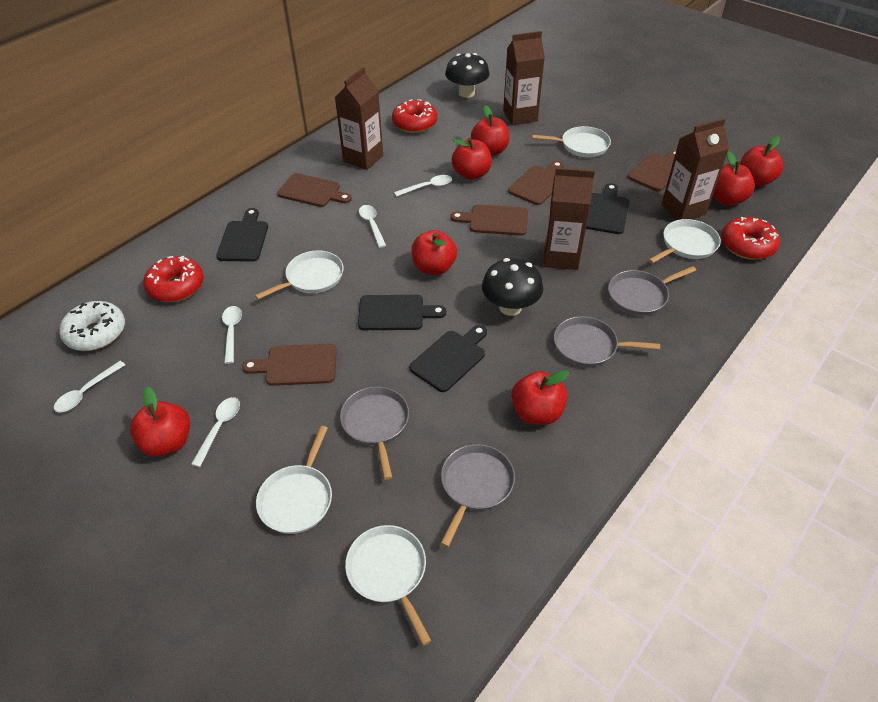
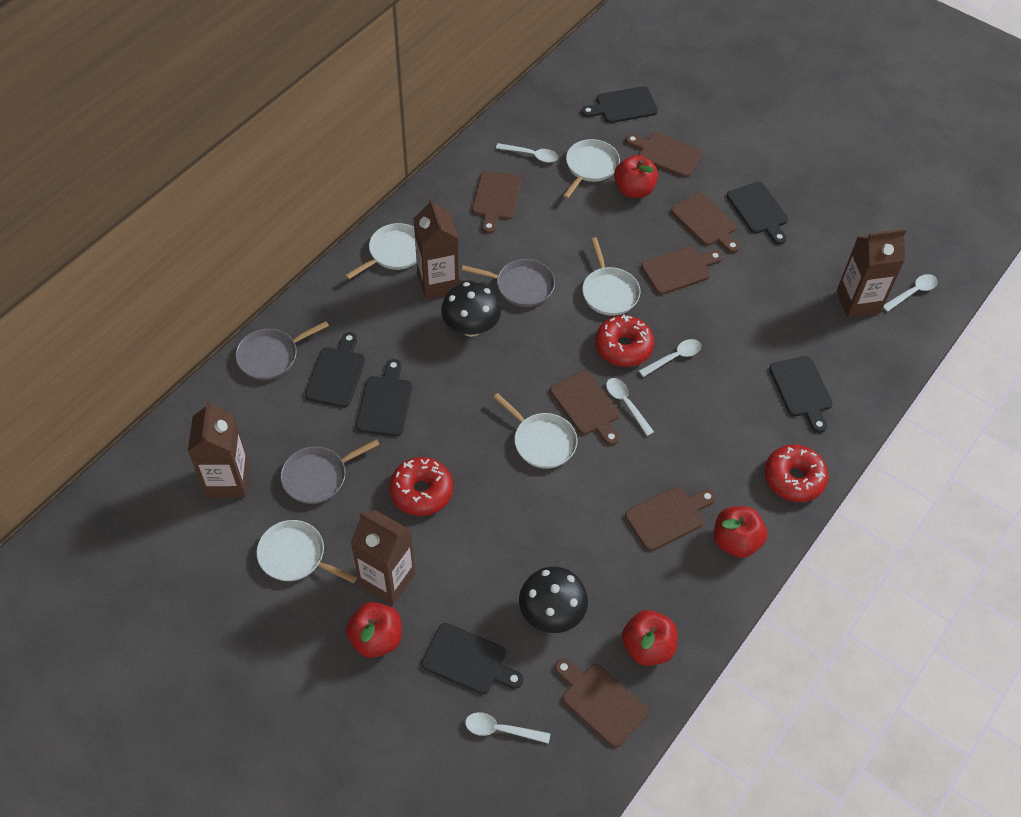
black cutting board: [216,208,268,262] [358,295,446,330] [409,325,487,392] [586,183,629,234] = 4 -> [305,332,365,408] [356,359,412,436] [422,623,523,694] [581,86,658,123] [727,182,788,245] [769,356,833,433] = 6
brown cutting board: [242,344,337,386] [277,173,352,207] [450,204,528,236] [508,161,564,205] [628,150,676,192] = 5 -> [472,171,522,234] [550,370,619,446] [555,659,648,748] [625,133,703,178] [625,486,716,551] [641,246,723,295] [671,193,740,253] = 7
grey pan: [340,387,409,480] [440,444,515,547] [554,316,660,367] [608,266,696,315] = 4 -> [235,321,329,380] [281,439,380,504] [462,259,555,307] = 3
red apple: [130,387,190,457] [411,230,457,275] [452,138,492,180] [471,105,509,156] [512,370,569,425] [713,151,755,206] [740,136,783,187] = 7 -> [346,602,402,658] [614,155,658,198] [622,610,678,666] [714,506,767,558] = 4
white donut: [59,301,125,351] = 1 -> none = 0

